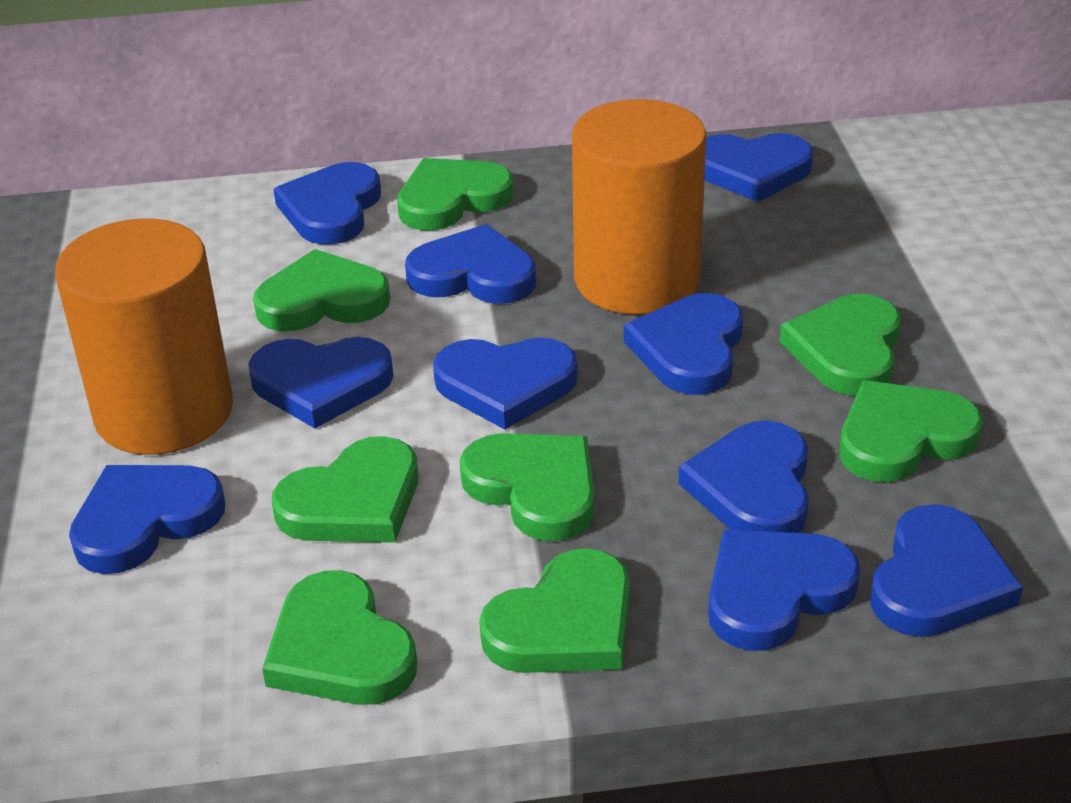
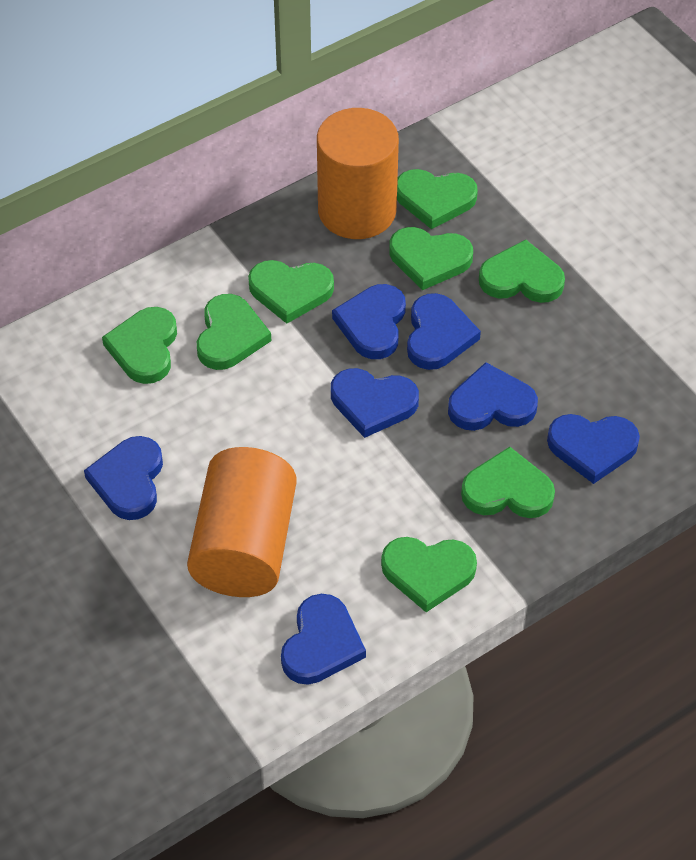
blue heart: [69,465,225,574] [248,337,394,428] [273,162,381,245] [405,224,536,304] [433,337,578,430] [624,293,743,395] [678,421,809,533] [705,133,813,202] [708,530,861,651] [870,504,1023,637] = 10 -> [84,436,163,520] [281,594,366,685] [331,368,419,438] [332,284,406,359] [407,293,481,370] [448,362,538,431] [547,414,640,484] = 7

